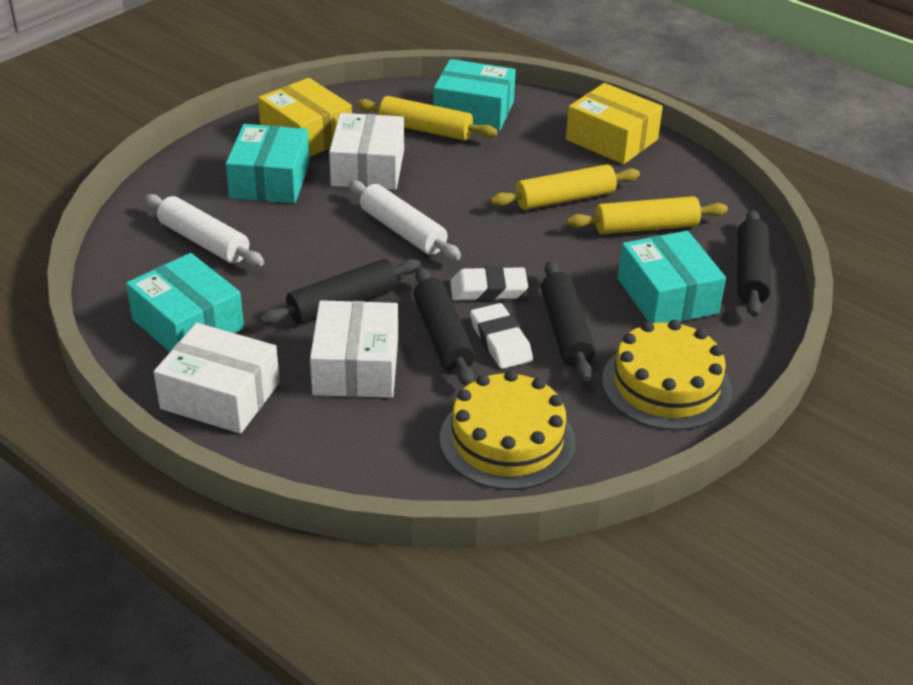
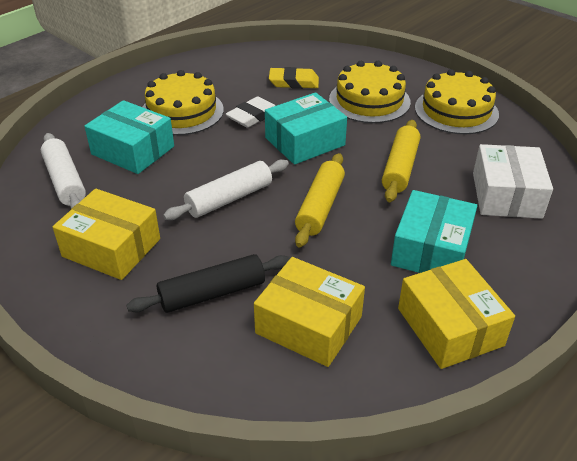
black rolling pin: [259,259,421,325] [413,267,475,386] [541,261,595,382] [737,210,771,317] = 4 -> [127,254,290,313] = 1
turquoise box: [126,253,244,352] [226,124,310,203] [433,59,516,131] [618,231,726,323] = 4 -> [85,100,174,174] [265,92,347,165] [391,190,477,273] = 3
white box: [154,323,280,434] [310,300,398,398] [329,113,404,190] = 3 -> [473,144,553,219] = 1
white eraser: [450,266,528,301] [470,303,533,369] = 2 -> [226,96,276,128] = 1
yellow box: [258,78,352,157] [566,83,663,164] = 2 -> [53,188,160,280] [254,257,365,367] [398,259,515,369] = 3
yellow cake: [440,370,576,490] [602,320,732,430] = 2 -> [143,70,224,135] [329,61,411,123] [415,69,499,134] = 3
yellow eraser: none = 0 -> [269,67,319,89] = 1
yellow rolling pin: [356,96,498,141] [490,164,640,210] [567,196,728,234] = 3 -> [295,153,345,247] [382,120,420,202] = 2

